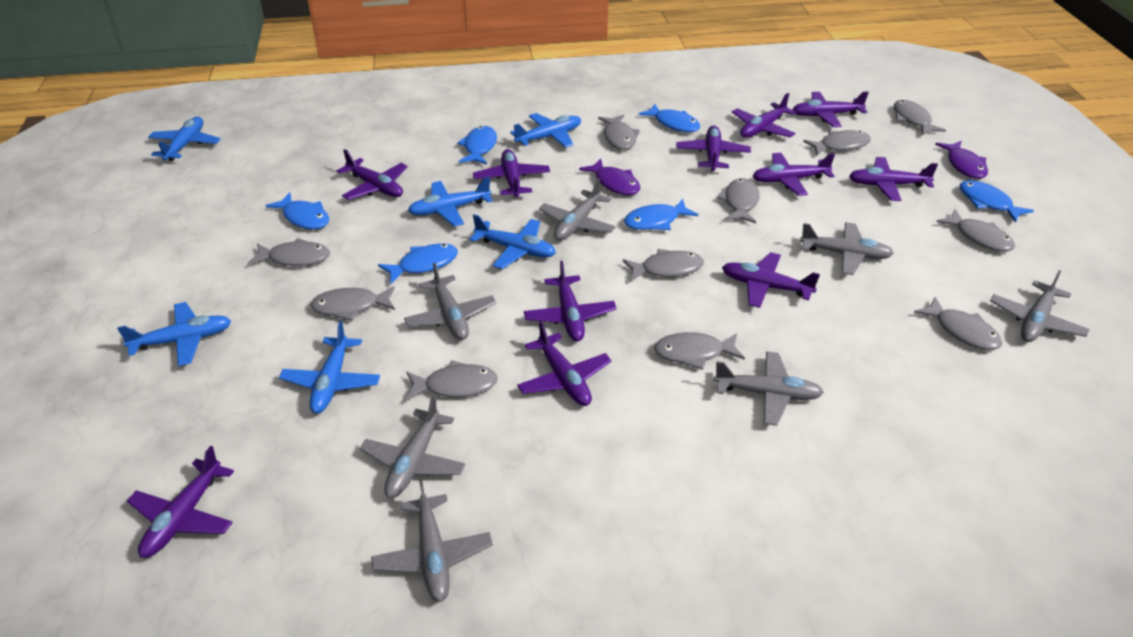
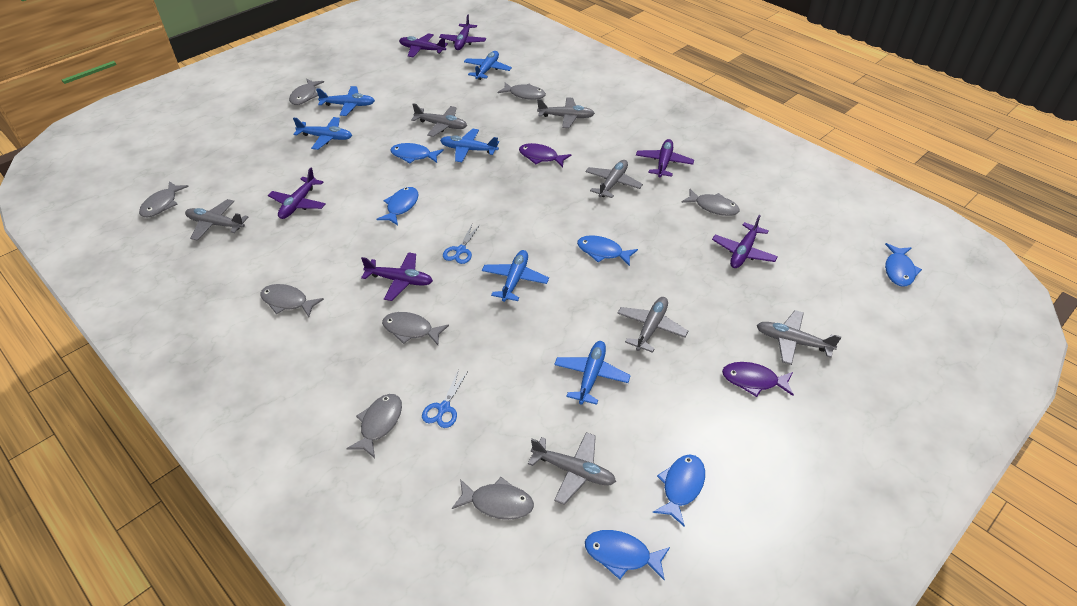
blue scissors: none = 0 -> [422,369,467,428] [443,225,480,264] = 2
grey fish: [248,238,330,266] [310,286,395,321] [406,360,498,401] [598,114,640,150] [623,249,704,282] [654,332,745,370] [717,178,760,223] [803,130,871,156] [894,100,946,135] [914,297,1002,350] [936,209,1015,252] = 11 -> [139,181,189,217] [260,284,324,317] [289,78,324,105] [346,394,402,458] [382,312,449,345] [452,477,534,520] [498,83,546,100] [681,189,740,216] = 8
purple plane: [127,446,234,558] [337,149,408,200] [473,149,550,197] [517,321,612,406] [524,261,617,341] [676,125,751,171] [722,252,820,308] [732,93,797,138] [753,153,835,196] [792,91,869,127] [849,157,938,201] = 11 -> [268,168,326,219] [361,252,433,301] [399,33,448,57] [439,15,486,50] [636,139,694,177] [712,215,778,268] = 6

